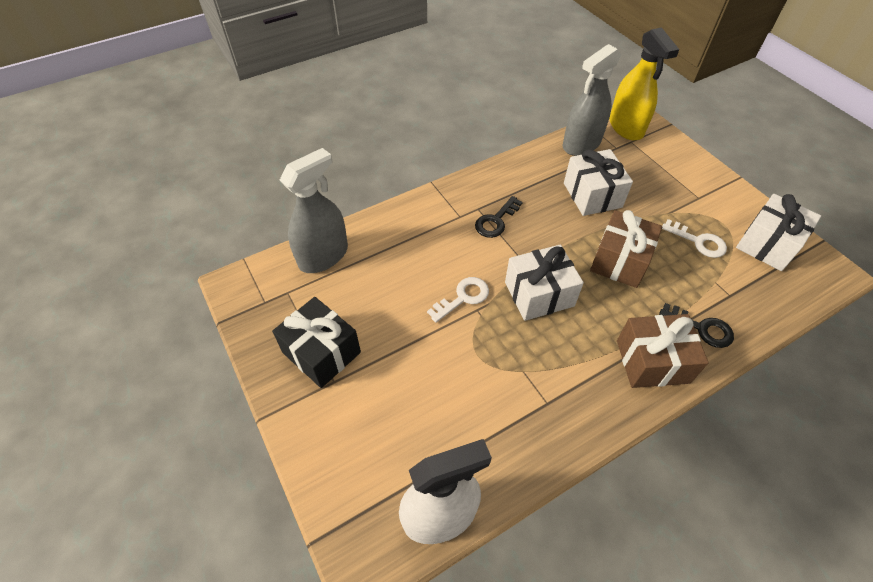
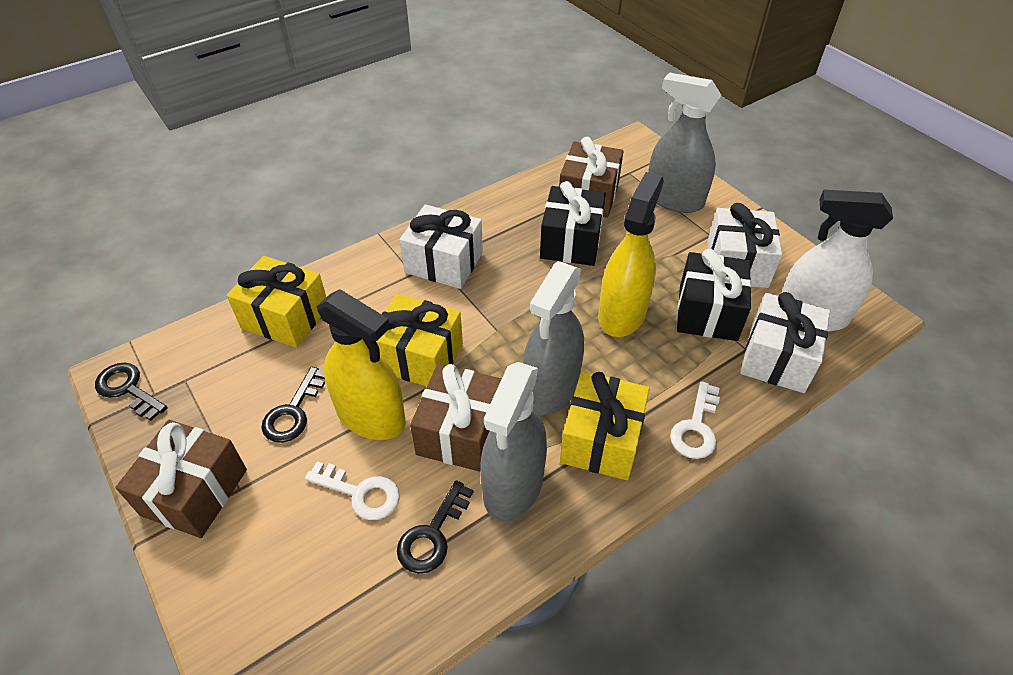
black gift: [272,297,361,388] = 1 -> [540,181,606,266] [677,249,752,341] = 2
black key: [475,196,523,238] [659,303,734,348] = 2 -> [95,363,168,421] [261,367,325,443] [397,480,473,573] = 3
brown gift: [590,210,662,288] [617,314,709,388] = 2 -> [115,420,247,538] [410,364,502,472] [559,137,624,218] = 3
grey spray bottle: [280,148,348,273] [563,44,621,156] = 2 -> [480,362,547,521] [523,261,584,415] [648,72,722,213] = 3
yellow gift: none = 0 -> [227,256,326,348] [376,294,463,387] [560,371,650,480] = 3
yellow spray bottle: [609,28,680,140] = 1 -> [317,289,406,440] [598,172,664,337] = 2

